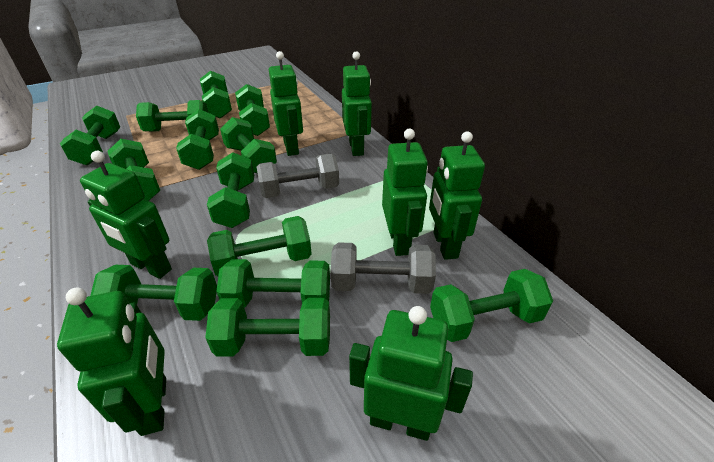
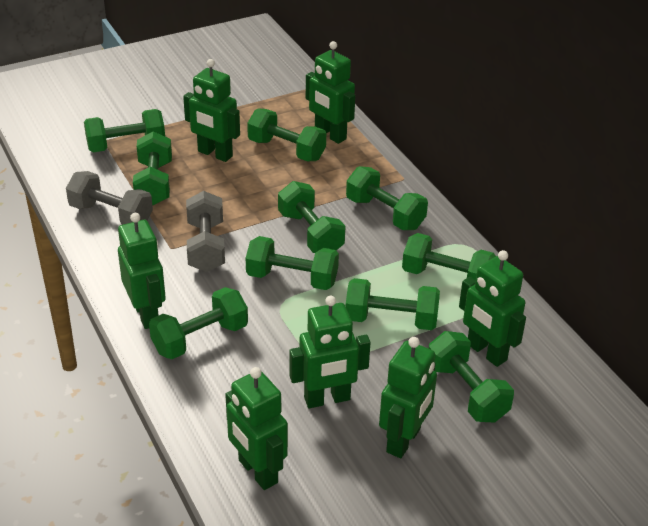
green dumbbell: [60,106,120,165] [90,265,217,321] [108,139,161,201] [136,100,209,132] [176,109,219,170] [200,71,232,119] [205,298,330,356] [207,152,254,228] [207,216,312,276] [216,259,330,308] [220,117,277,173] [235,84,270,136] [430,269,553,342] = 13 -> [84,109,165,152] [133,131,172,206] [149,287,248,359] [246,236,339,290] [247,109,326,161] [278,181,346,253] [346,166,428,230] [346,278,440,330] [402,233,496,281] [428,331,514,423] = 10

